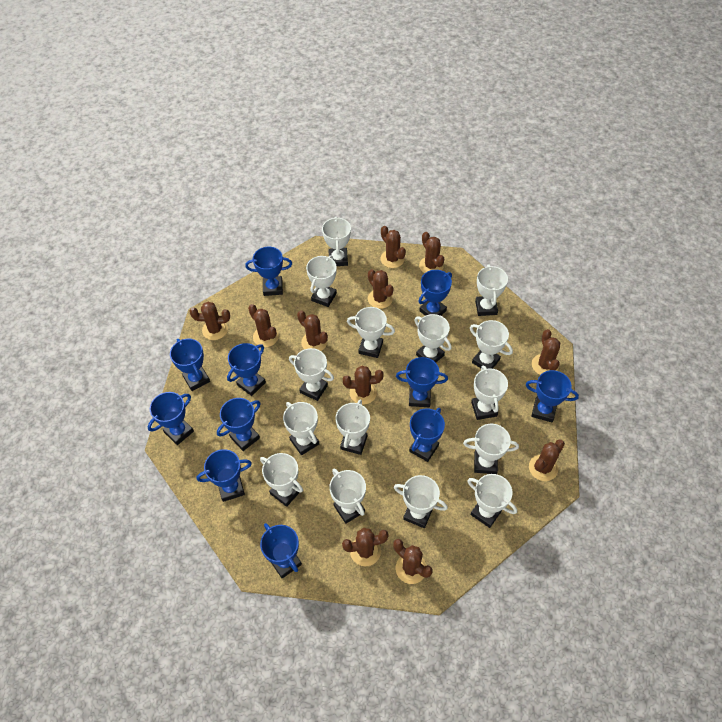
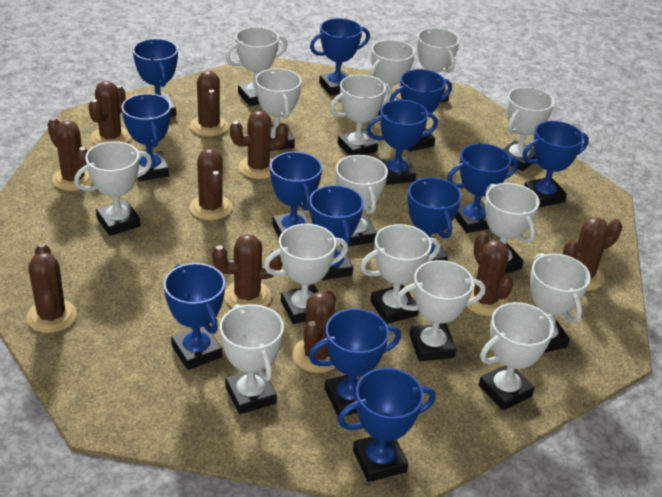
blue trophy: [148,392,194,445] [170,339,210,391] [196,449,252,502] [217,398,261,451] [227,343,266,396] [245,247,292,296] [260,523,302,578] [396,357,448,407] [409,408,445,462] [419,270,452,316] [526,370,579,422] = 11 -> [121,94,171,181] [133,39,178,117] [164,263,225,370] [270,152,322,237] [308,308,401,417] [309,185,364,281] [310,18,370,96] [337,368,436,482] [366,100,438,185] [390,69,452,152] [408,177,461,261] [447,143,518,233] [522,121,589,207] = 13
brown cactus: [190,302,230,340] [248,304,279,347] [297,310,328,351] [342,366,383,405] [342,528,389,566] [368,269,394,309] [381,226,406,268] [393,539,432,584] [419,232,444,273] [529,439,565,481] [532,329,560,375] = 11 -> [26,243,77,333] [47,118,92,191] [89,81,131,145] [190,71,228,136] [190,149,232,220] [212,234,282,308] [230,111,288,179] [292,291,336,373] [466,232,513,316] [563,217,622,291] = 10

